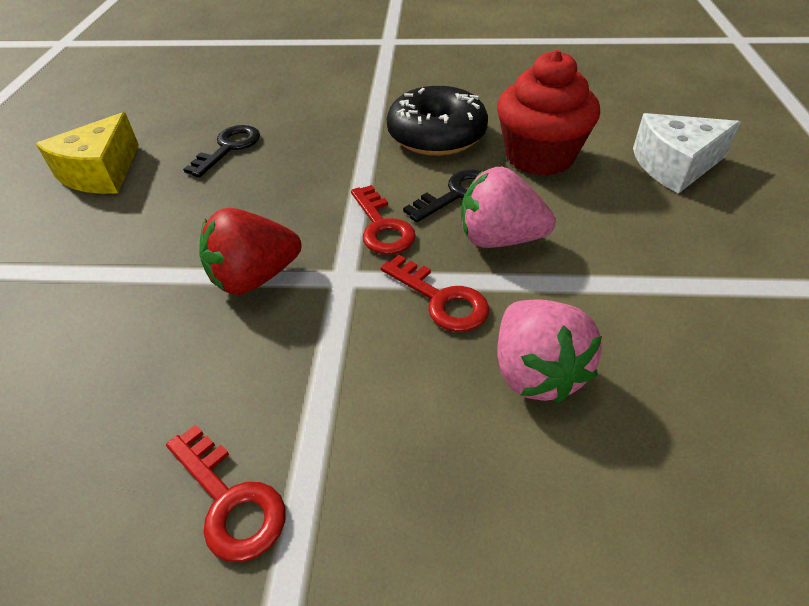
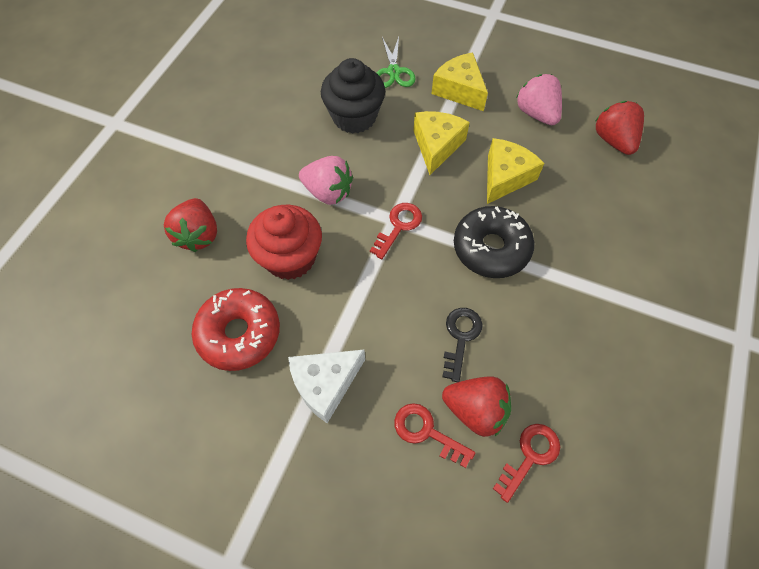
black cupcake: none = 0 -> [321,58,385,134] = 1
black key: [183,125,260,177] [403,170,481,222] = 2 -> [443,308,483,382] = 1
green scissors: none = 0 -> [377,37,416,88] = 1
red donut: none = 0 -> [192,288,280,371] = 1
red strawberry: [199,208,302,295] = 1 -> [164,198,217,252] [442,376,511,437] [595,101,644,155] = 3
yellow cheese: [36,112,139,194] = 1 -> [413,111,470,175] [431,53,488,111] [487,138,544,204] = 3

